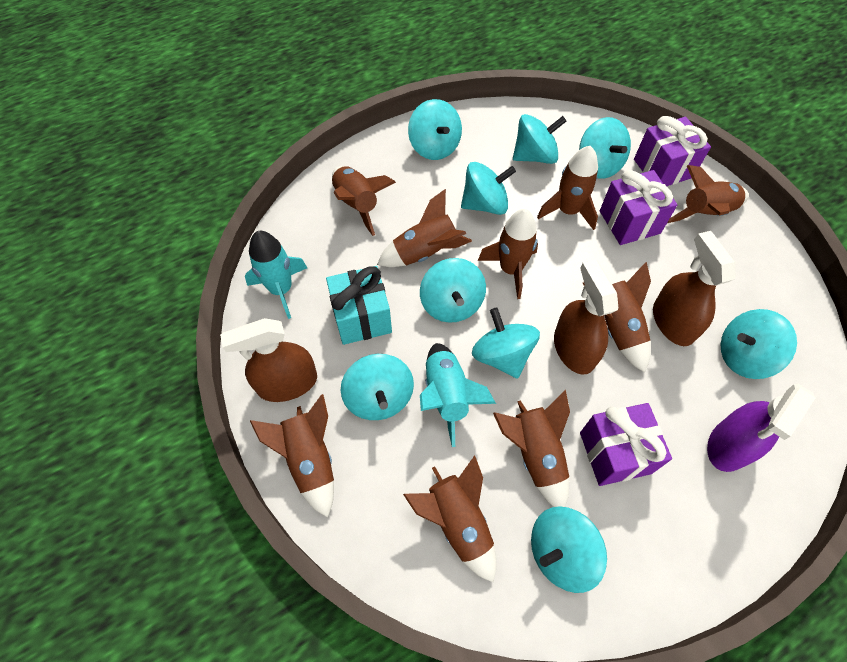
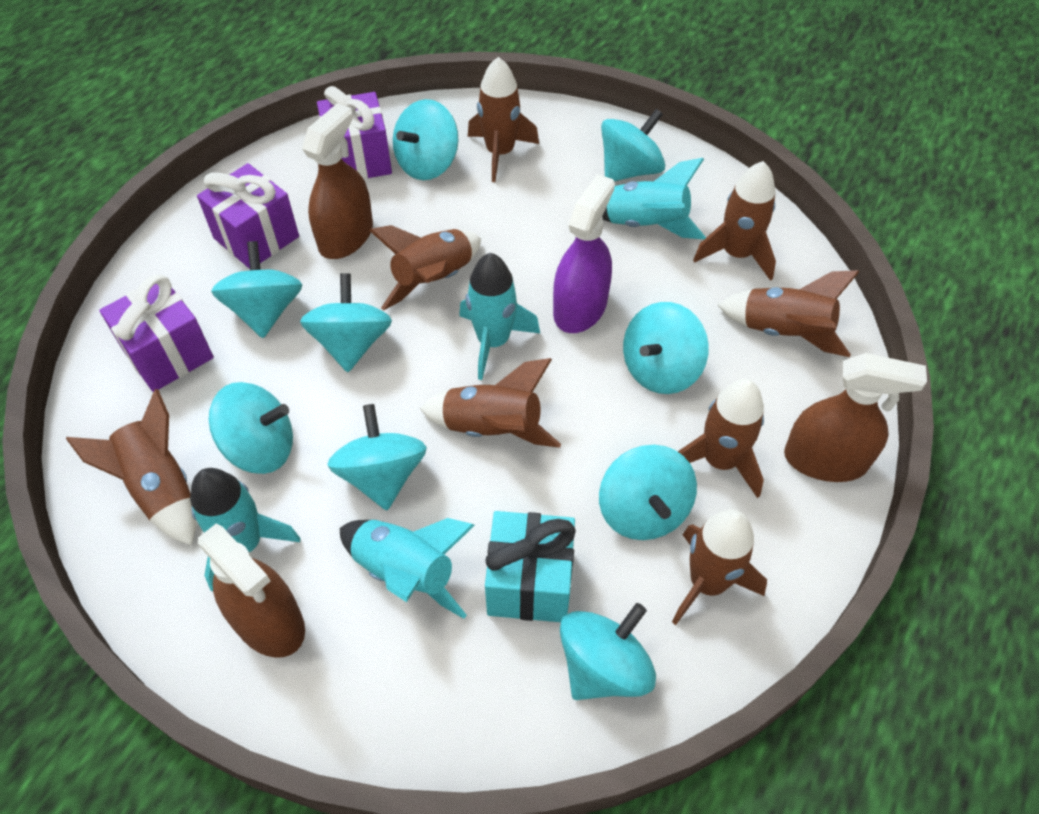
brown rocket: [250,394,334,517] [332,166,396,236] [377,189,472,267] [403,456,497,582] [478,209,538,299] [493,390,570,507] [537,146,598,230] [583,262,651,372] [667,165,749,223] = 9 -> [66,389,196,546] [369,225,481,311] [420,358,561,448] [468,57,539,182] [672,509,767,625] [678,379,764,498] [693,161,776,281] [718,270,859,357] = 8
turquoise rocket: [245,231,307,319] [420,343,496,447] = 2 -> [190,468,300,591] [340,518,475,619] [459,253,540,380] [602,158,706,239] = 4

